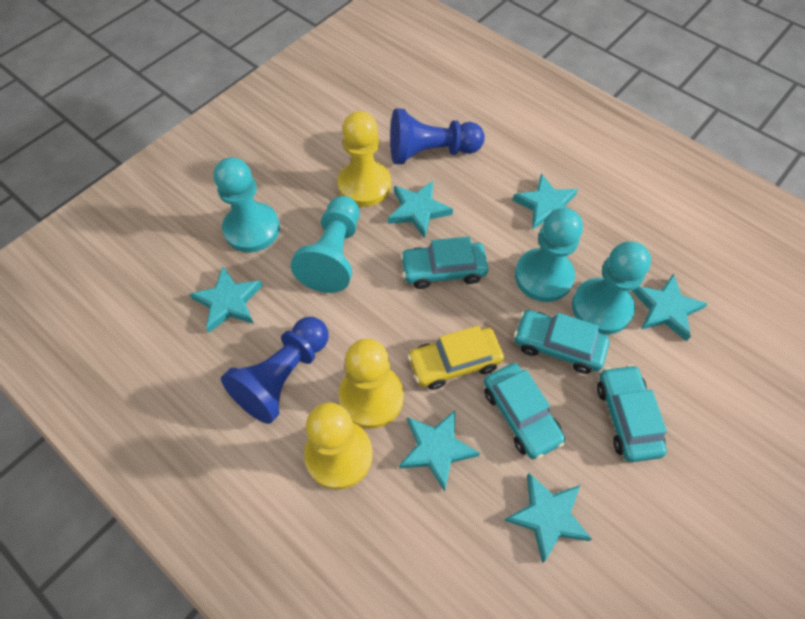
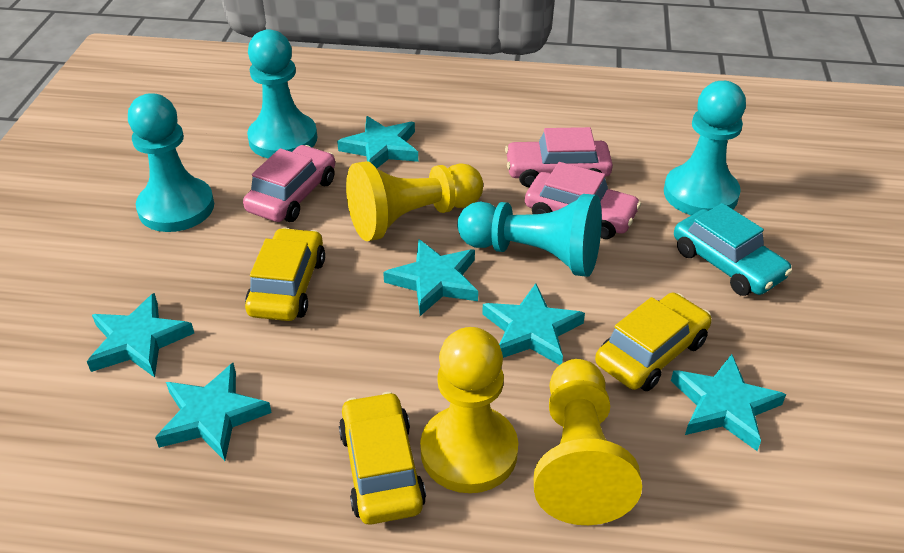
blue pawn: [221,317,329,424] [390,108,485,164] = 2 -> none = 0
pink car: none = 0 -> [243,145,335,222] [505,127,613,187] [525,162,641,239] = 3
turquoise car: [400,237,488,289] [484,363,565,459] [514,310,609,374] [597,364,667,462] = 4 -> [674,203,792,296] = 1
yellow car: [407,325,504,390] = 1 -> [245,228,325,321] [339,392,426,525] [595,293,711,391] = 3

